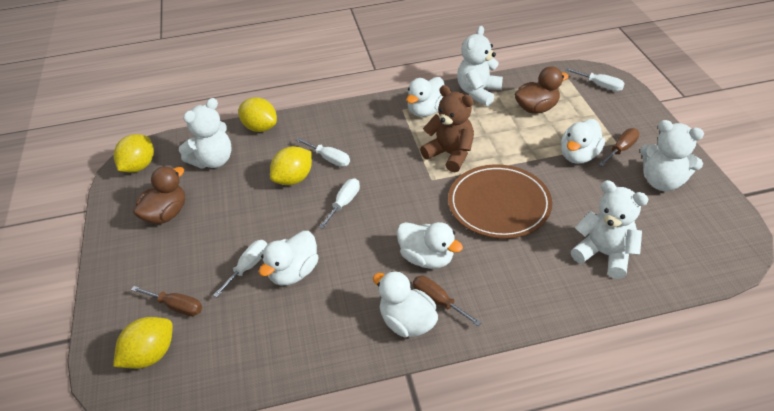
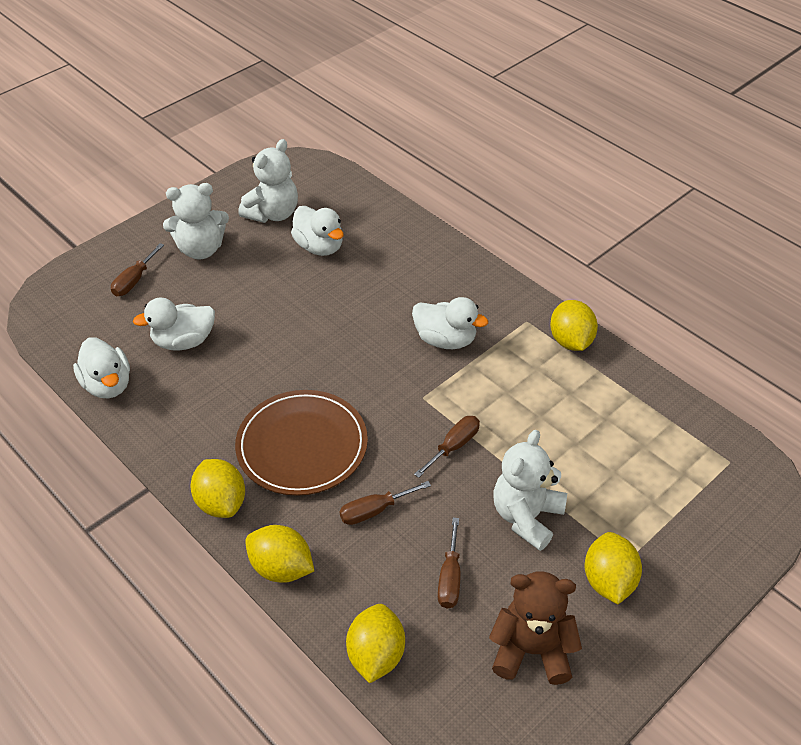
brown duck: [133,166,185,224] [514,66,569,114] = 2 -> none = 0
brown screwdriver: [131,286,202,316] [413,276,482,326] [599,128,640,167] = 3 -> [111,243,164,296] [339,481,431,525] [414,416,480,478] [438,517,461,608] = 4
white duck: [259,231,319,286] [373,271,438,337] [397,222,463,269] [406,77,445,117] [561,119,605,164] = 5 -> [73,338,130,399] [133,298,215,351] [291,206,344,256] [412,297,488,349] = 4
white screwdriver: [213,240,267,297] [296,138,350,167] [319,178,360,229] [566,68,625,91] = 4 -> none = 0
white teddy bear: [179,98,232,169] [457,26,503,106] [571,180,649,279] [640,120,704,191] = 4 -> [163,183,229,259] [238,139,298,223] [494,430,567,551] = 3
yellow lemon: [113,134,154,173] [113,317,173,369] [239,97,277,132] [270,146,312,185] = 4 -> [191,459,245,518] [245,525,314,583] [346,604,405,684] [550,300,598,351] [585,532,642,604] = 5

